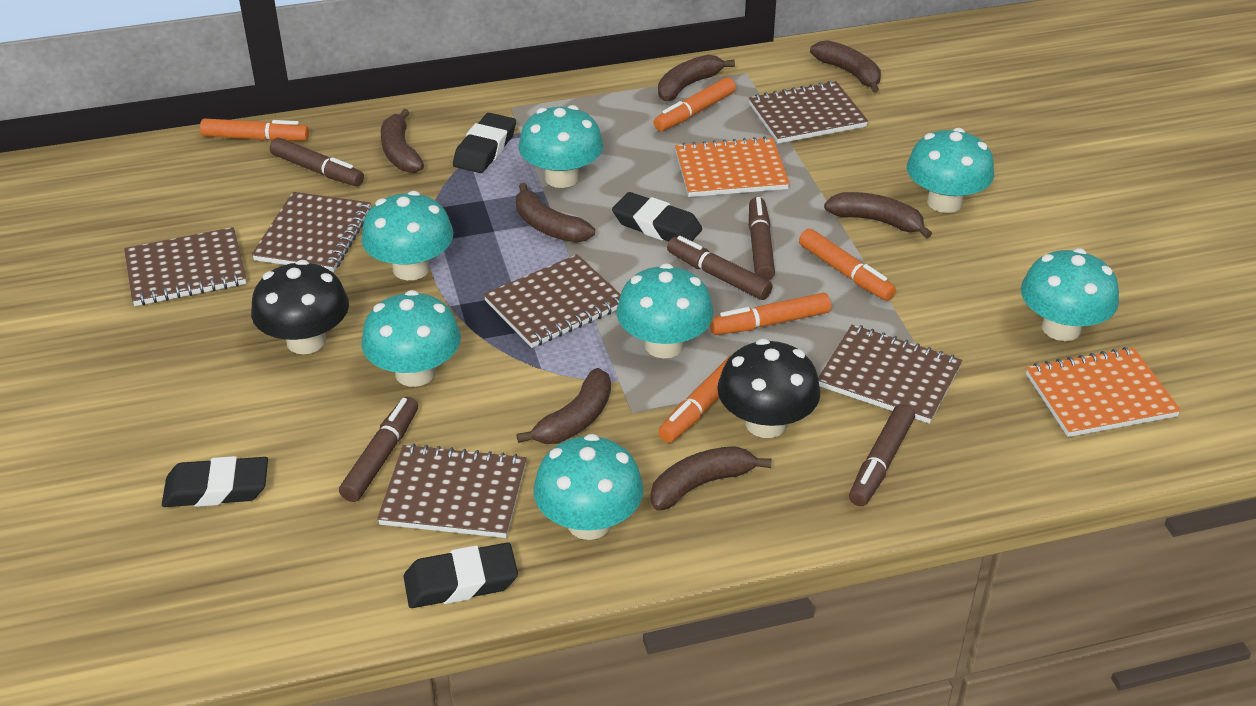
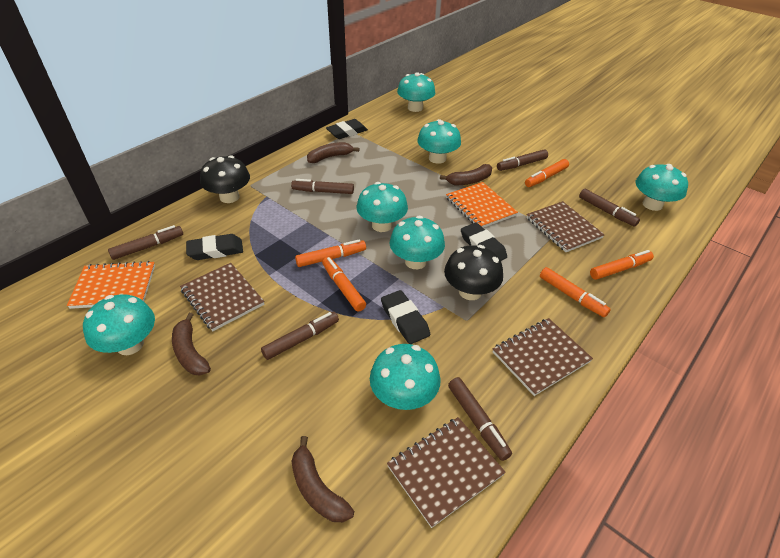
brown banana: [381,109,424,173] [516,183,595,243] [517,368,611,444] [651,446,772,511] [658,55,735,101] [810,40,881,92] [824,192,932,238] = 7 -> [172,313,211,376] [292,436,354,522] [307,142,360,163] [440,164,492,185] = 4
brown marker: [270,138,364,186] [339,397,418,502] [667,236,773,300] [749,197,775,281] [849,404,915,506] = 5 -> [108,225,183,260] [261,312,339,360] [291,179,354,194] [448,377,512,461] [497,149,548,171] [579,189,640,226] = 6
brown notebook: [124,227,246,306] [252,192,371,272] [377,444,526,538] [483,254,621,348] [749,81,868,144] [818,325,962,424] = 6 -> [180,263,264,331] [387,417,506,528] [493,318,593,396] [526,201,605,252] = 4

